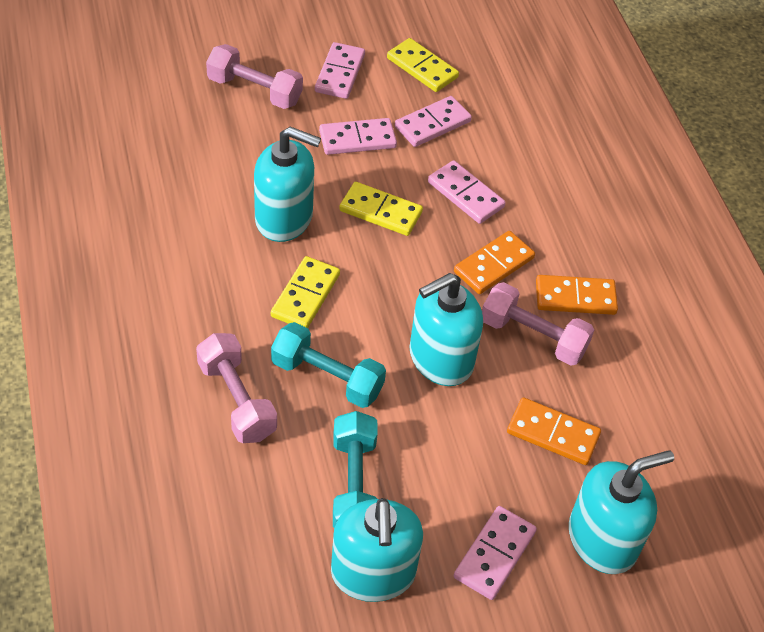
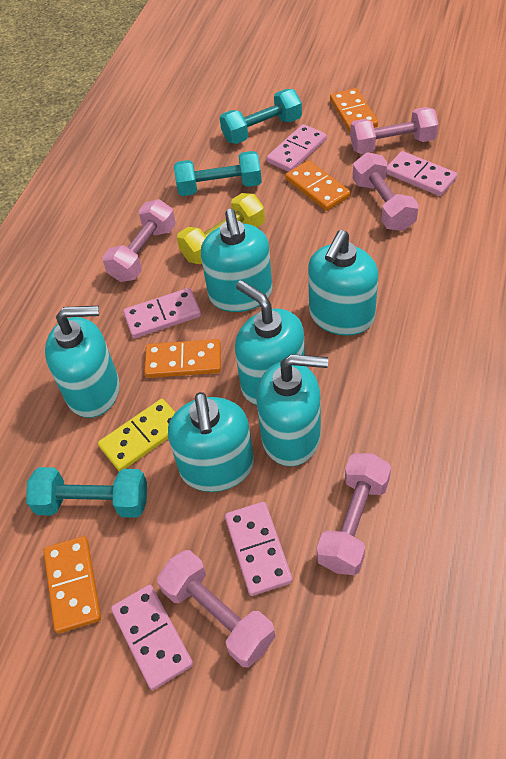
orange domino: [454,231,535,294] [507,397,601,465] [536,275,618,315] = 3 -> [44,536,101,633] [144,339,221,378] [285,160,350,211] [330,88,378,133] = 4
pink dumbbell: [196,333,277,443] [206,44,303,109] [482,282,594,365] = 3 -> [102,199,176,282] [157,550,276,667] [317,453,391,575] [350,107,439,154] [353,152,419,231] = 5
turquoise dumbbell: [271,322,386,408] [333,411,378,528] = 2 -> [26,467,147,518] [174,151,262,196] [220,89,302,144] = 3
turquoise soap dispenser: [254,127,321,242] [331,498,423,602] [410,273,483,386] [569,450,674,574] = 4 -> [45,306,120,418] [168,392,254,492] [201,209,272,312] [235,280,305,405] [256,354,328,467] [308,230,378,336] = 6
yellow domino: [271,256,340,328] [339,182,423,236] [387,38,459,92] = 3 -> [98,399,176,471] = 1
yellow dumbbell: none = 0 -> [177,193,265,264] = 1

